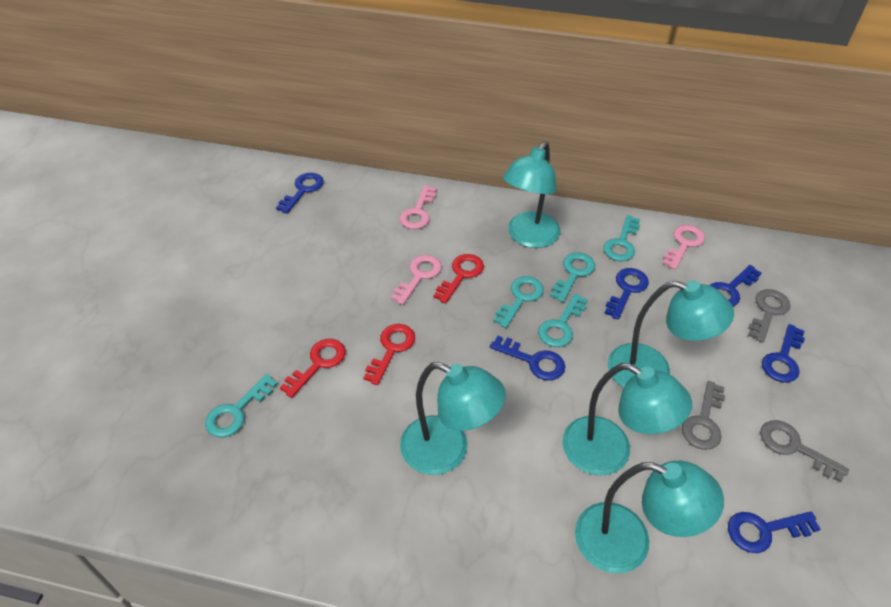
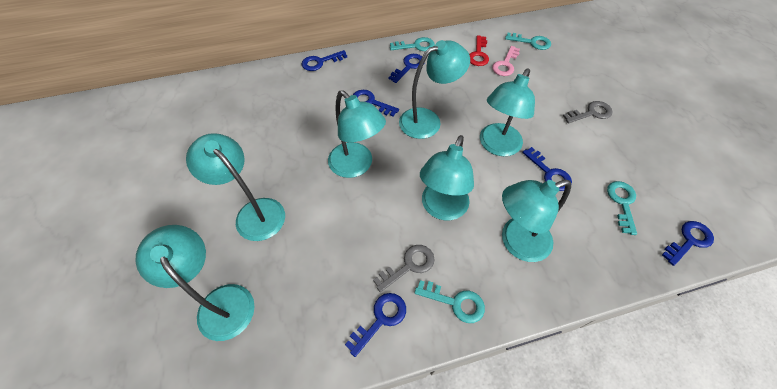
grey key: [682,381,725,450] [748,289,790,343] [760,420,849,483] = 3 -> [373,245,434,292] [563,101,613,123] = 2
pink key: [391,255,442,305] [400,185,436,229] [663,225,705,270] = 3 -> [492,46,520,76] = 1
red key: [280,339,346,398] [363,324,415,385] [434,254,484,304] = 3 -> [469,35,489,66] = 1
turquoise key: [205,374,278,438] [493,276,544,328] [538,293,588,347] [550,253,595,302] [603,215,640,261] = 5 -> [390,37,435,51] [415,280,485,323] [505,33,551,50] [607,181,637,235] = 4
turquoise lamp: [400,362,506,475] [503,141,560,248] [562,363,692,476] [575,461,724,573] [608,281,734,388] = 5 -> [135,225,255,341] [186,133,285,241] [328,90,386,178] [399,40,470,139] [420,135,474,220] [480,69,535,156] [502,180,571,262] = 7

